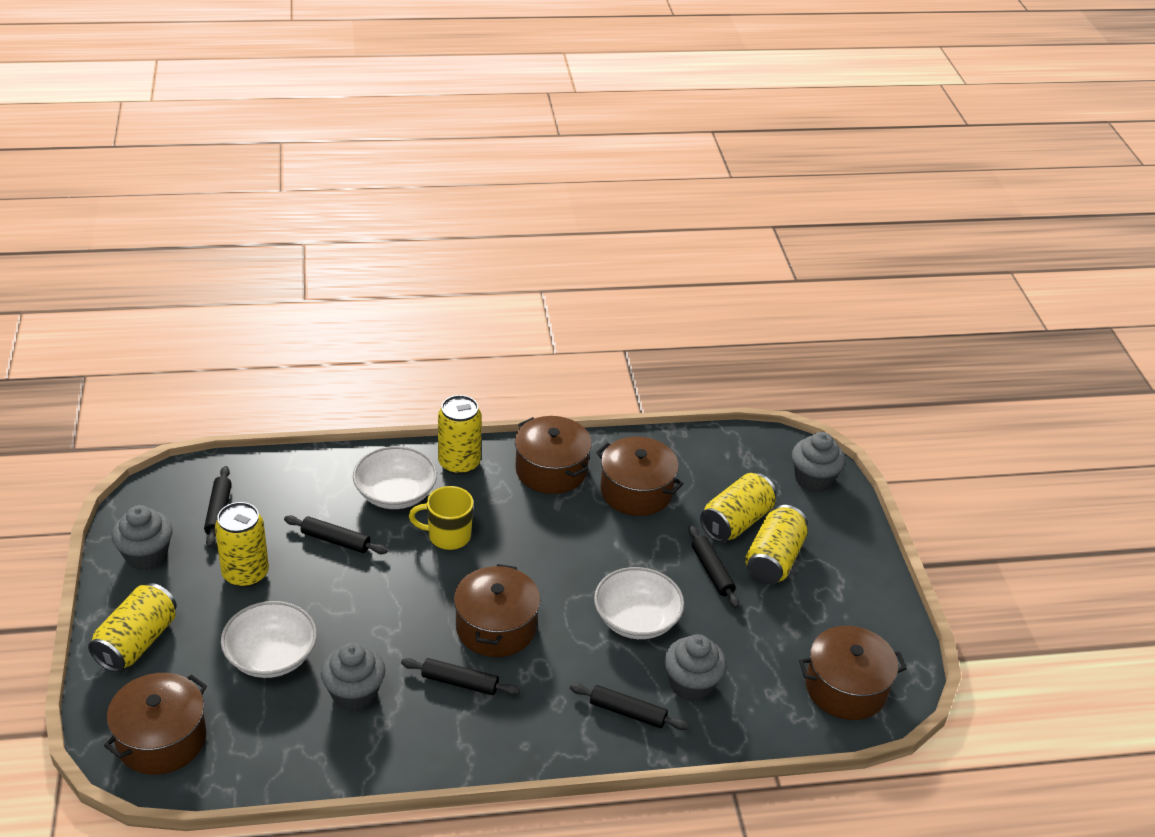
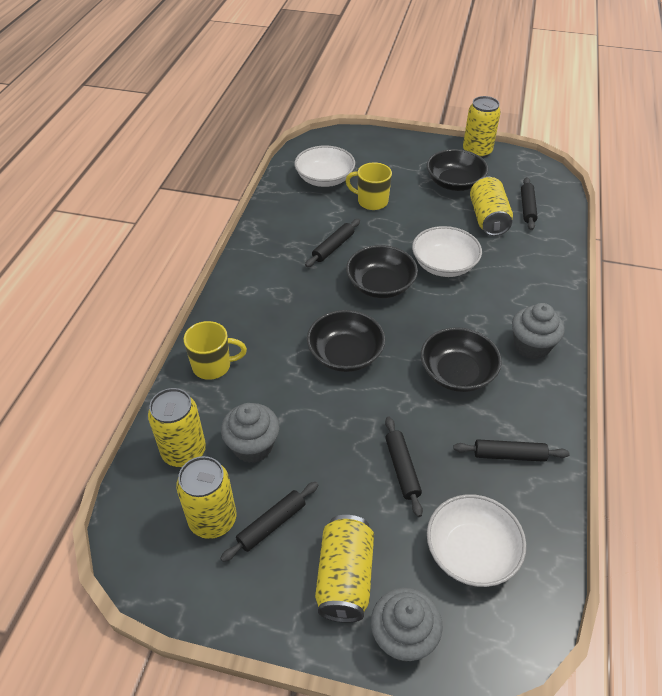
black bowl: none = 0 -> [307,310,385,372] [346,245,418,298] [421,327,502,392] [427,149,488,191] = 4
brown pot: [104,673,207,775] [454,564,540,657] [515,416,592,494] [596,437,684,516] [799,626,907,720] = 5 -> none = 0
grey cupcake: [112,505,172,571] [321,642,385,711] [664,634,727,702] [792,432,845,492] = 4 -> [221,403,280,463] [371,588,442,662] [512,303,565,359] = 3
yellow mug: [409,486,474,550] = 1 -> [184,321,247,380] [345,162,392,210] = 2

